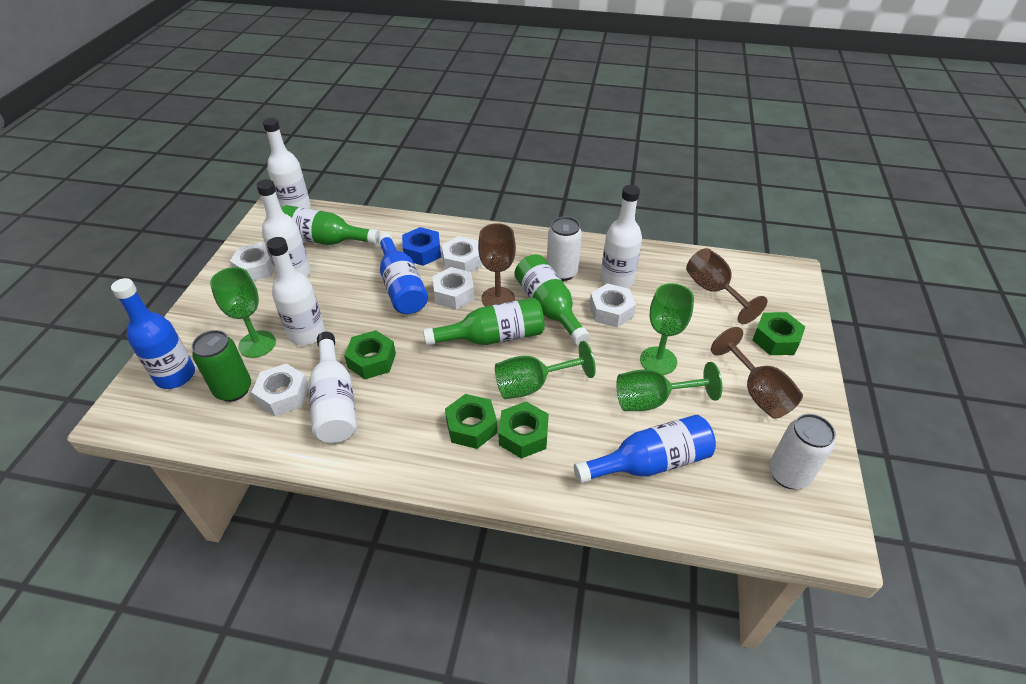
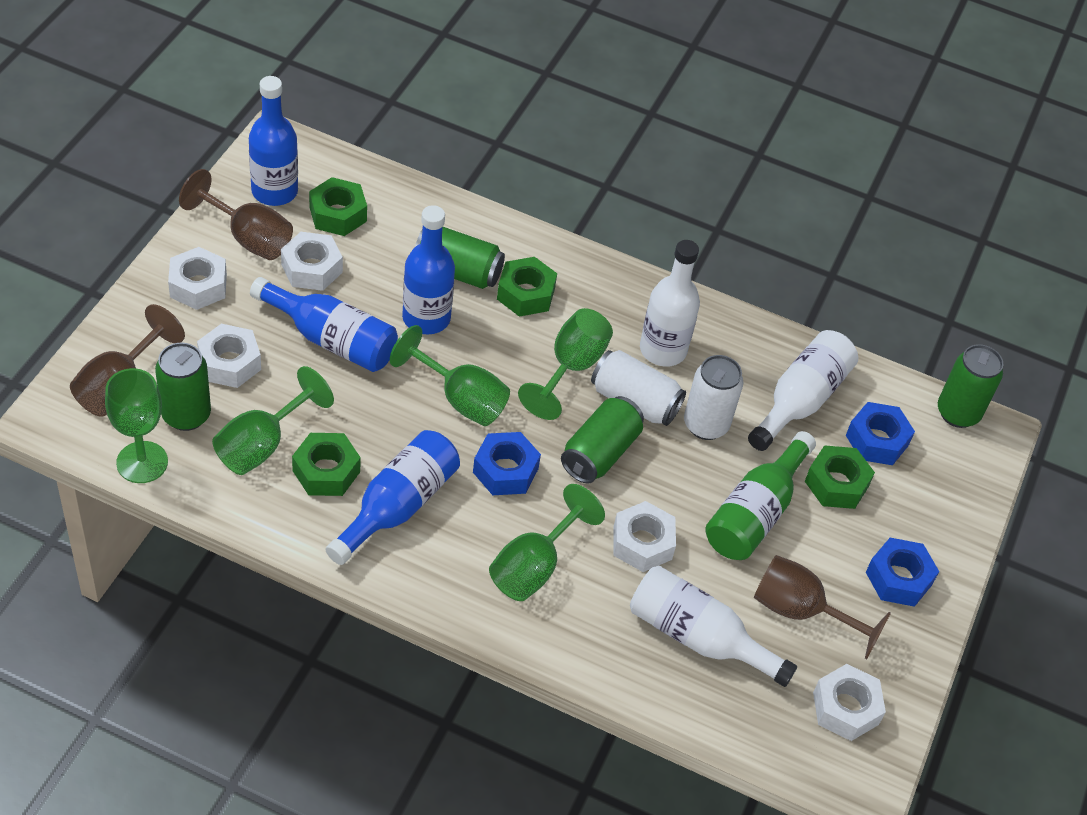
blue bottle: [111,278,195,389] [377,232,428,314] [574,415,716,484] = 3 -> [249,76,298,206] [250,277,398,372] [325,430,460,565] [402,205,455,335] = 4
blue nut: [402,227,441,266] = 1 -> [473,432,541,495] [846,402,915,465] [866,538,939,607] = 3
green bottle: [281,205,380,245] [423,298,545,346] [515,254,590,345] = 3 -> [705,431,816,560] = 1
green can: [192,330,251,402] = 1 -> [155,343,211,431] [415,227,505,289] [561,396,644,484] [938,344,1003,428] = 4
green goblet: [210,267,276,358] [495,341,596,399] [616,362,722,411] [640,283,694,375] = 4 -> [105,368,168,483] [212,366,334,475] [390,325,510,426] [489,484,605,601] [518,308,613,420] = 5
white bottle: [256,179,311,278] [263,118,311,209] [267,237,325,345] [309,332,357,443] [601,185,642,288] = 5 -> [630,566,797,687] [640,240,700,367] [748,330,858,451] = 3

